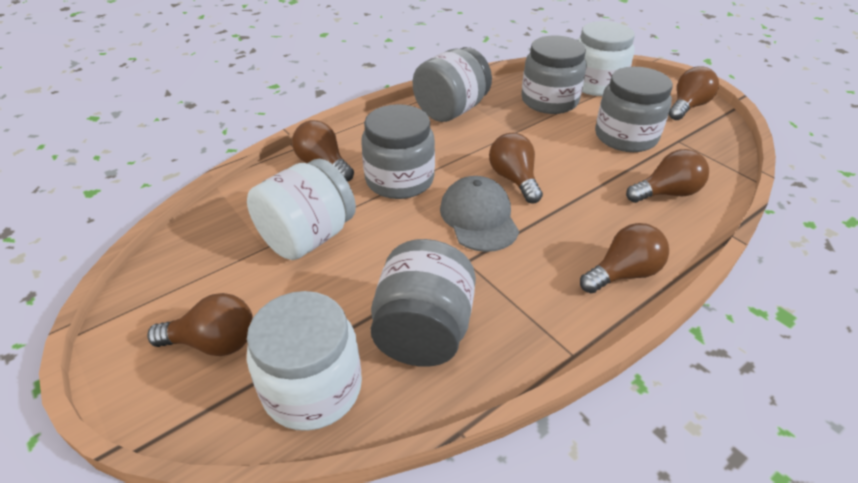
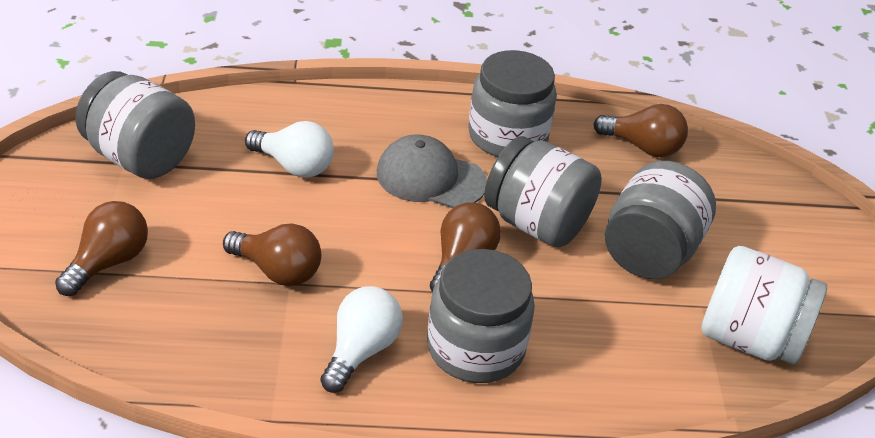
brown light bulb: [147,293,253,356] [292,120,354,182] [489,132,543,203] [580,223,669,293] [626,149,709,203] [669,66,719,120] = 6 -> [55,201,148,296] [223,223,321,286] [430,202,501,293] [593,104,688,157] = 4
white jar: [247,159,356,260] [247,291,362,431] [578,21,635,96] = 3 -> [701,246,827,365] = 1
white light bulb: none = 0 -> [245,121,334,178] [320,286,403,393] = 2

